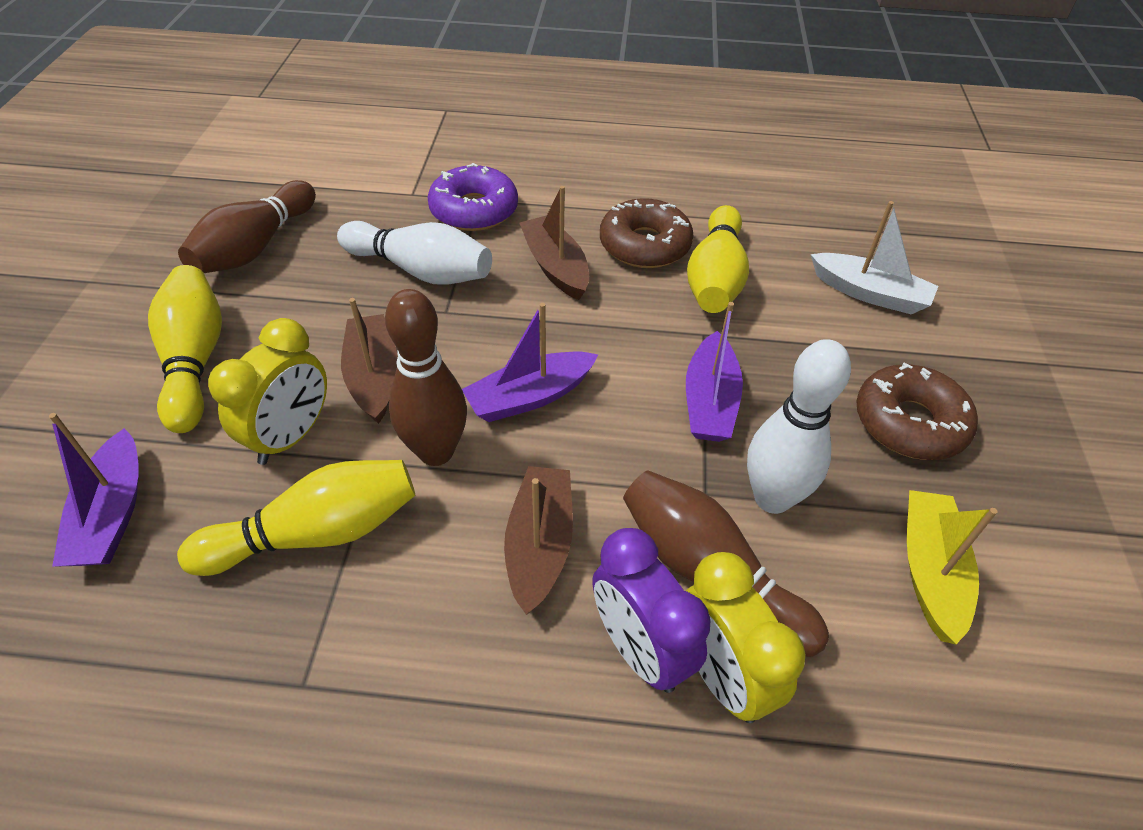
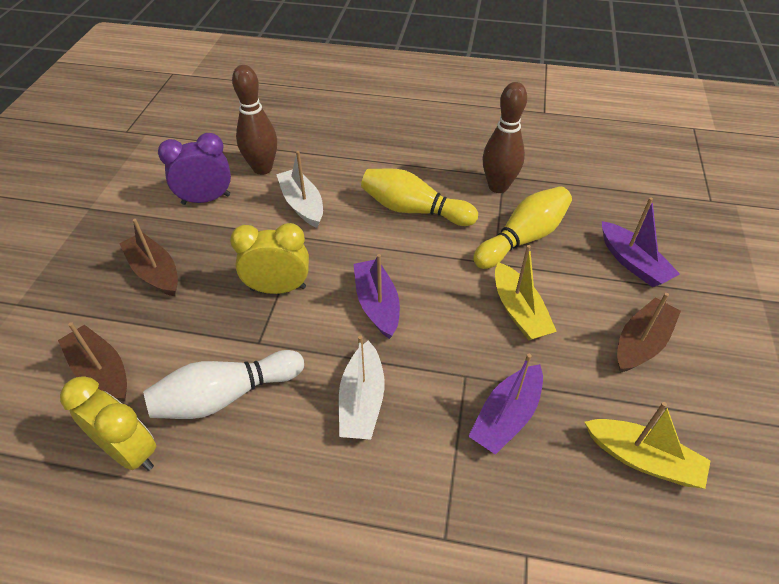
brown bowling pin: [178,180,316,273] [385,289,467,466] [623,470,829,657] = 3 -> [232,65,277,175] [483,82,527,193] = 2
brown donut: [600,198,693,268] [856,363,978,460] = 2 -> none = 0
purple donut: [427,163,518,231] = 1 -> none = 0
white boat: [811,201,938,314] = 1 -> [276,151,323,228] [339,335,385,440] = 2
white bowling pin: [337,221,492,285] [747,339,851,514] = 2 -> [143,350,304,419] = 1
yellow boat: [907,490,998,644] = 1 -> [495,245,557,340] [585,402,711,489] = 2
yellow bowling pin: [148,265,222,433] [177,460,415,576] [687,205,749,313] = 3 -> [361,168,478,226] [473,186,572,269] = 2

